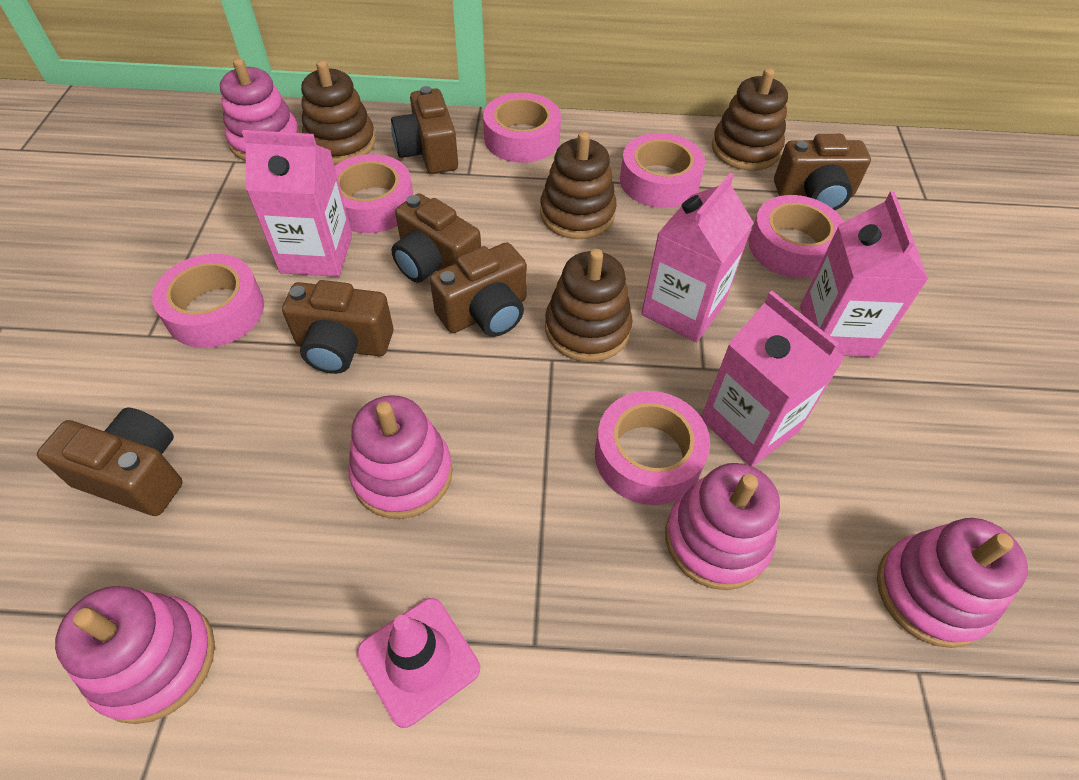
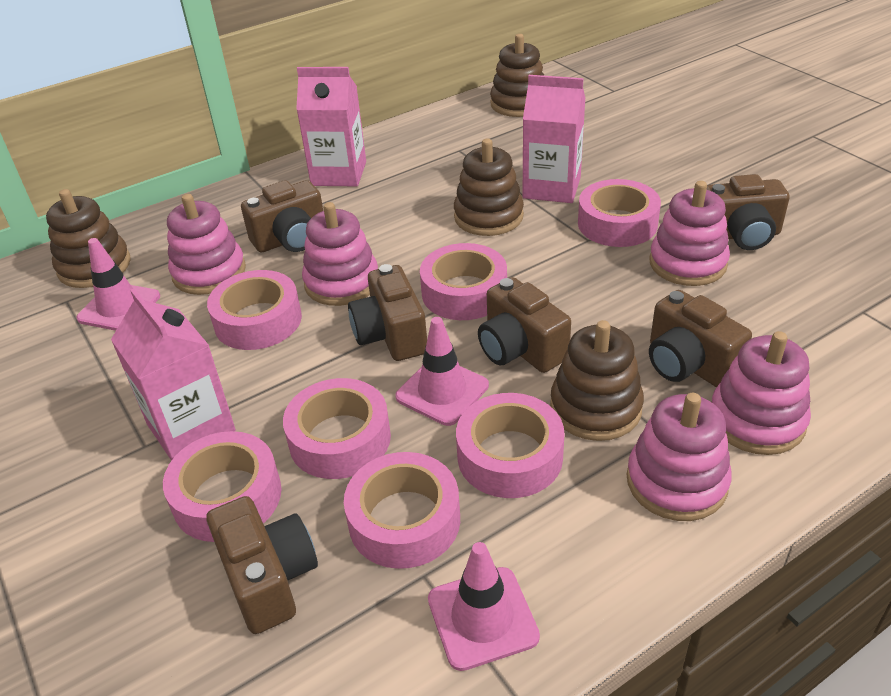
pink carton: [242,130,352,277] [641,173,754,342] [701,291,845,467] [800,191,929,357] = 4 -> [111,289,236,461] [296,67,366,186] [523,75,586,203] = 3
pink tape: [152,254,264,348] [335,154,413,233] [483,93,561,163] [595,391,710,505] [620,133,705,208] [749,195,844,278] = 6 -> [163,431,282,542] [207,270,302,350] [283,378,391,479] [344,452,460,569] [420,243,507,320] [456,393,565,498] [578,179,661,247] = 7
pink traffic cone: [357,598,480,728] = 1 -> [77,238,160,331] [395,317,489,426] [428,542,540,671] = 3

